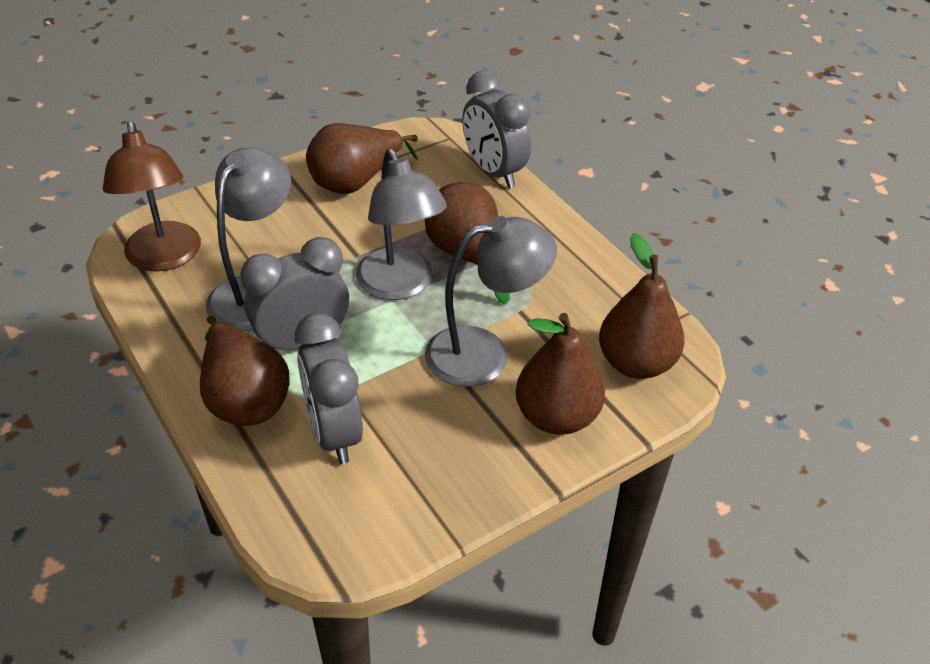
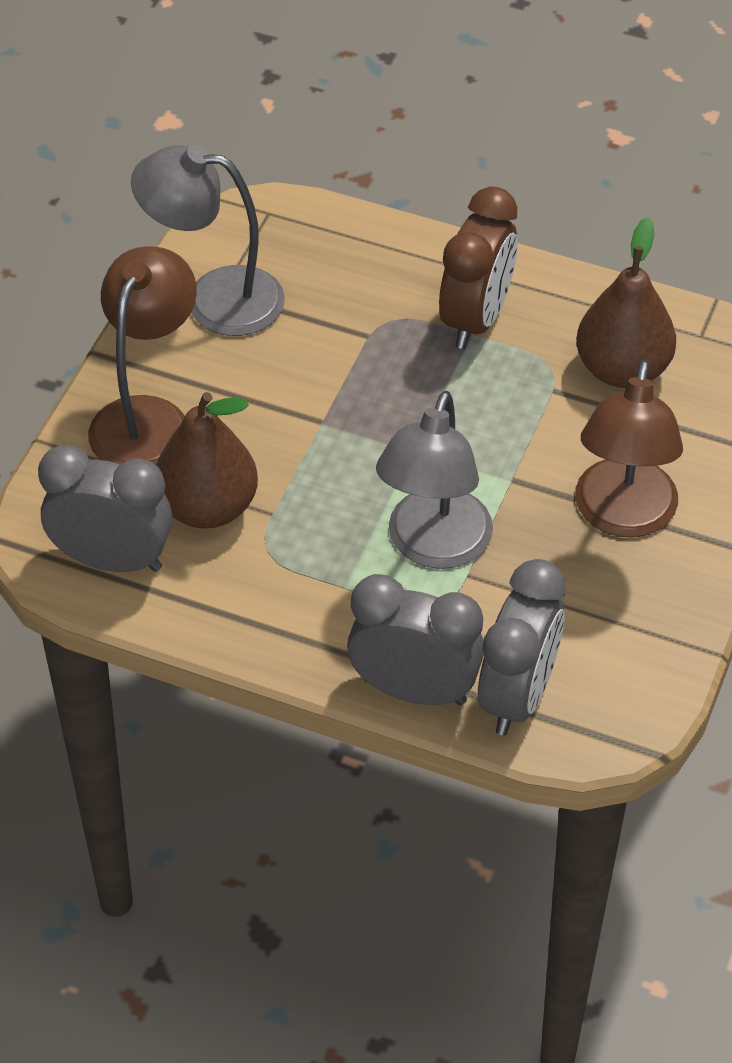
brown clock: none = 0 -> [439,186,518,349] = 1
brown lamp: [103,121,201,271] = 1 -> [88,246,197,465] [575,360,683,538] = 2
brown pear: [200,316,290,426] [306,123,418,194] [425,182,510,305] [516,313,605,435] [599,233,685,379] = 5 -> [156,392,258,529] [576,217,676,388] = 2
grey lamp: [206,147,291,331] [356,149,447,300] [425,216,557,387] = 3 -> [131,145,285,336] [376,391,493,569] = 2

